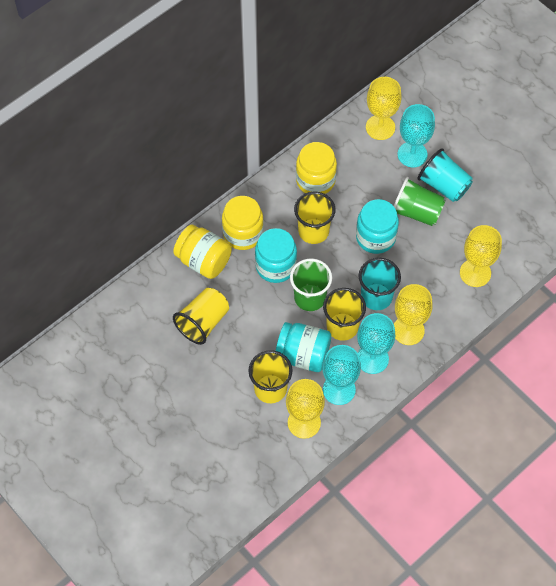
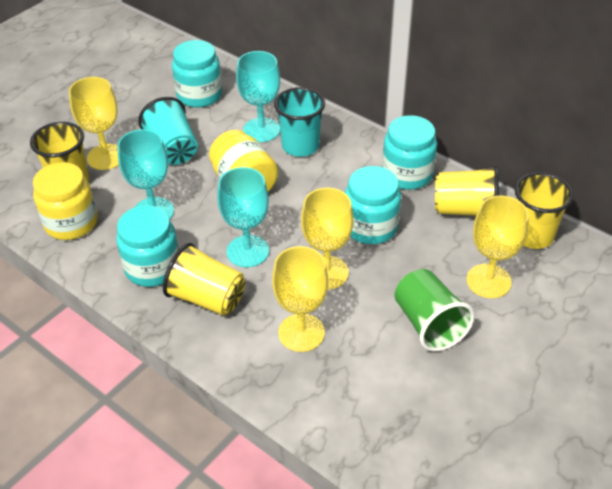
green cup: [290,258,332,311] [394,177,445,226] = 2 -> [395,269,475,351] = 1
turquoise jar: [255,228,297,283] [276,322,331,372] [356,199,399,254] = 3 -> [116,205,179,287] [172,40,222,108] [345,166,401,244] [382,115,437,190] = 4
yellow jar: [173,224,232,279] [222,196,264,250] [296,142,337,194] = 3 -> [33,162,97,240] [209,130,278,192] = 2

